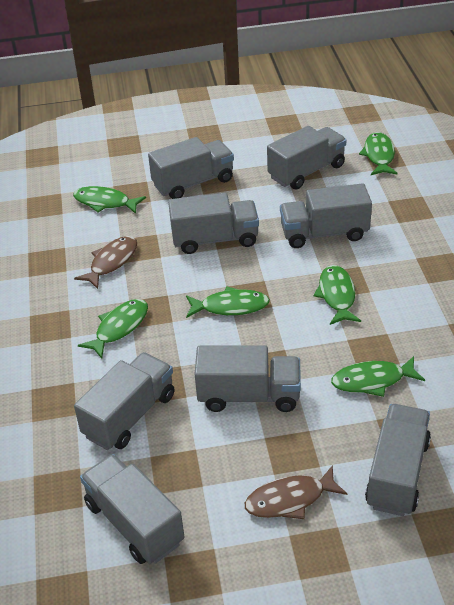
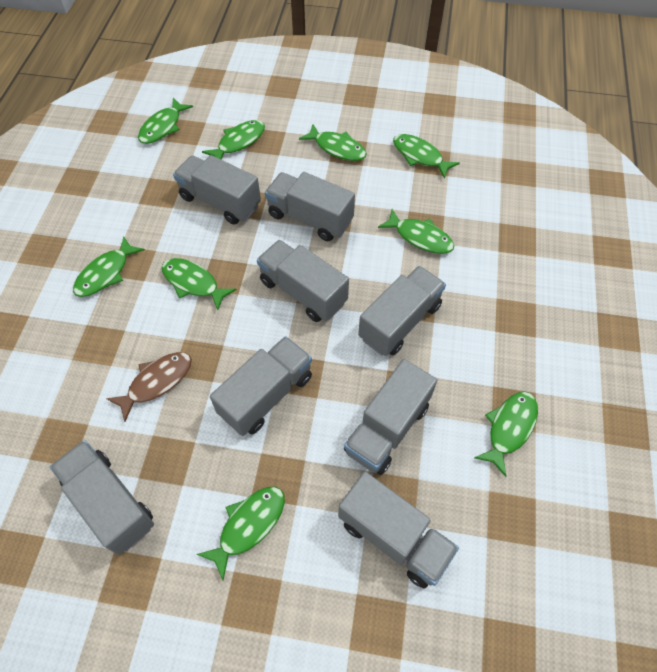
brown fish: [74,236,137,289] [245,465,348,519] = 2 -> [106,352,192,422] = 1
green fish: [73,186,146,214] [78,299,148,359] [186,286,270,318] [314,265,361,325] [331,356,425,397] [359,132,398,175] = 6 -> [73,236,145,297] [138,98,193,144] [162,258,237,310] [197,487,285,580] [202,120,265,160] [299,124,367,161] [378,209,454,254] [393,134,460,179] [474,392,538,477] = 9

